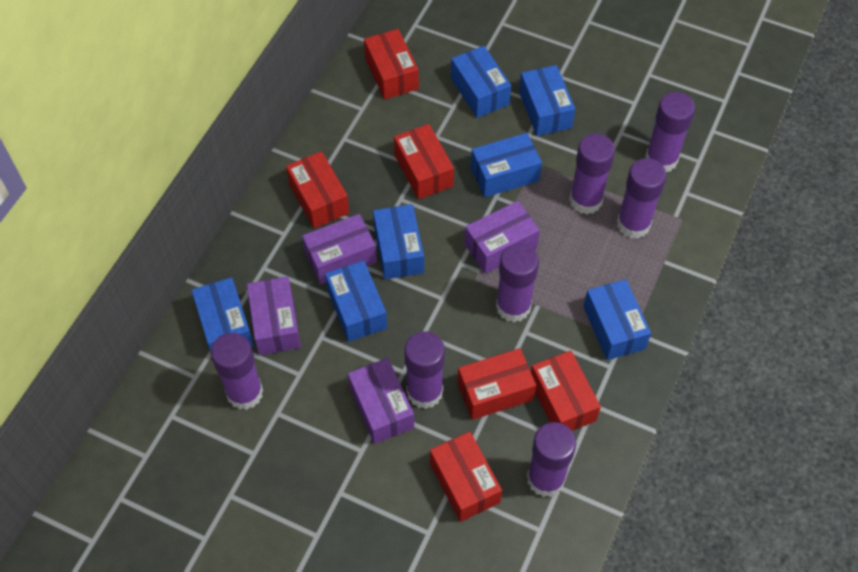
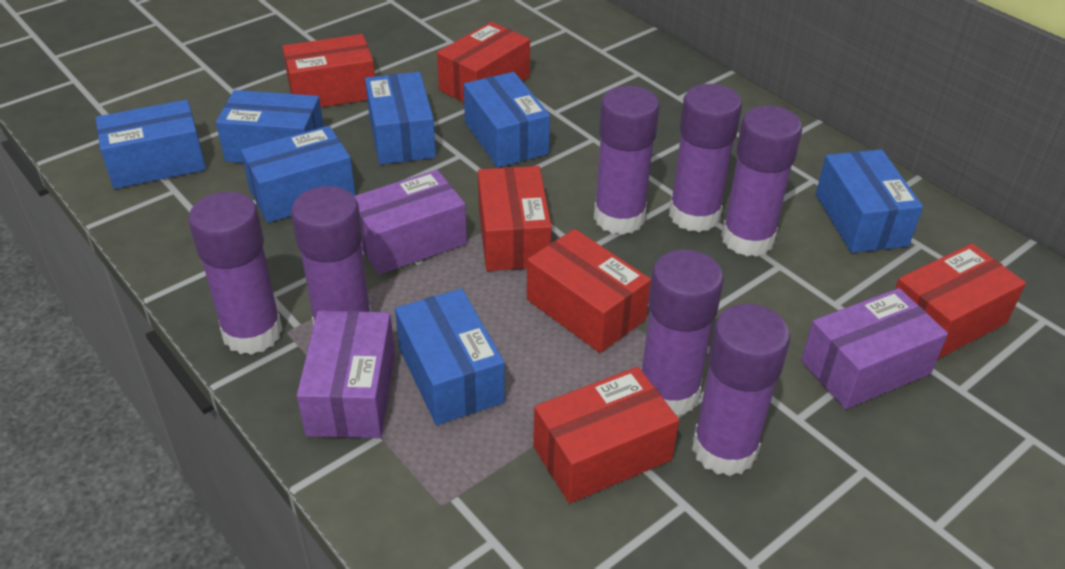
purple box: [247,276,301,355] [302,214,377,284] [348,358,414,444] [464,201,540,274] = 4 -> [297,311,395,438] [354,170,467,275] [801,288,948,409] = 3

